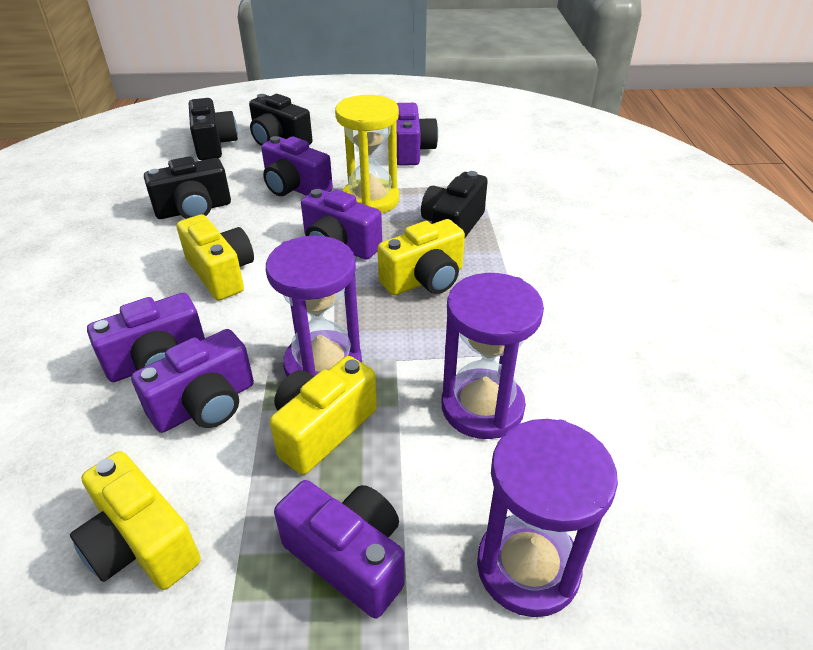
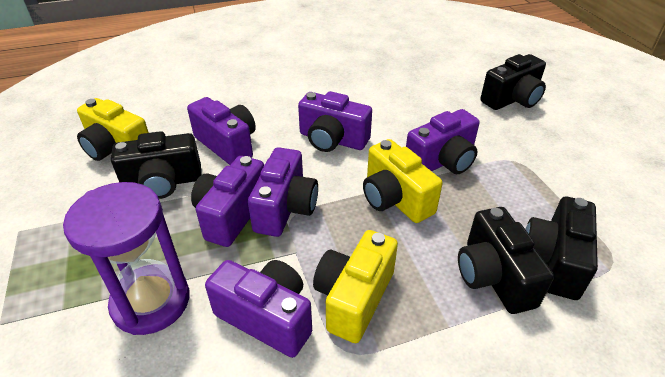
purple hourglass: [266,236,362,376] [442,273,544,439] [477,419,618,617] = 3 -> [63,182,189,335] = 1
yellow camera: [70,451,201,590] [177,214,254,300] [270,356,377,475] [377,219,465,295] = 4 -> [77,98,149,161] [313,230,398,343] [363,139,443,223] = 3
yellow hourglass: [335,95,399,214] = 1 -> none = 0

